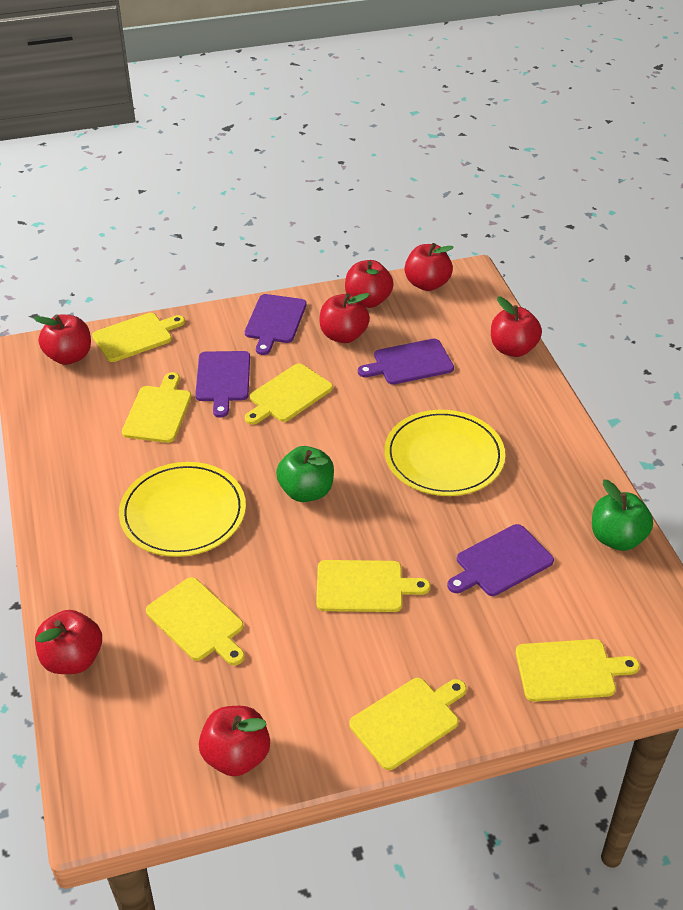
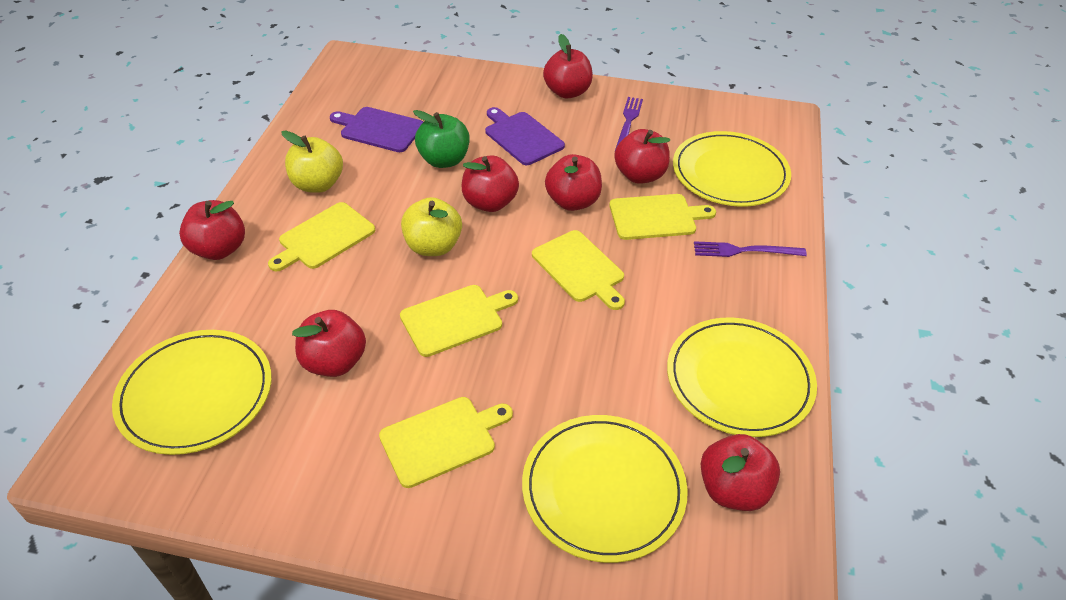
green apple: [276,446,334,502] [592,480,653,551] = 2 -> [413,110,470,168] = 1
purple cutting board: [195,351,250,418] [245,294,307,355] [358,339,454,385] [447,524,554,596] = 4 -> [330,107,423,152] [485,107,565,165] = 2
purple fork: none = 0 -> [615,97,643,150] [694,241,807,257] = 2
yellow apple: none = 0 -> [281,130,343,193] [401,197,462,256] = 2
yellow cutting board: [92,313,185,362] [122,372,191,443] [146,577,245,665] [245,364,333,425] [316,560,430,612] [349,678,467,770] [516,639,640,702] = 7 -> [268,202,375,272] [379,397,513,488] [400,285,518,357] [532,230,625,310] [609,194,716,240] = 5
yellow plate: [119,462,246,557] [385,410,505,496] = 2 -> [112,330,272,455] [522,415,688,563] [667,317,817,437] [673,131,791,207] = 4

